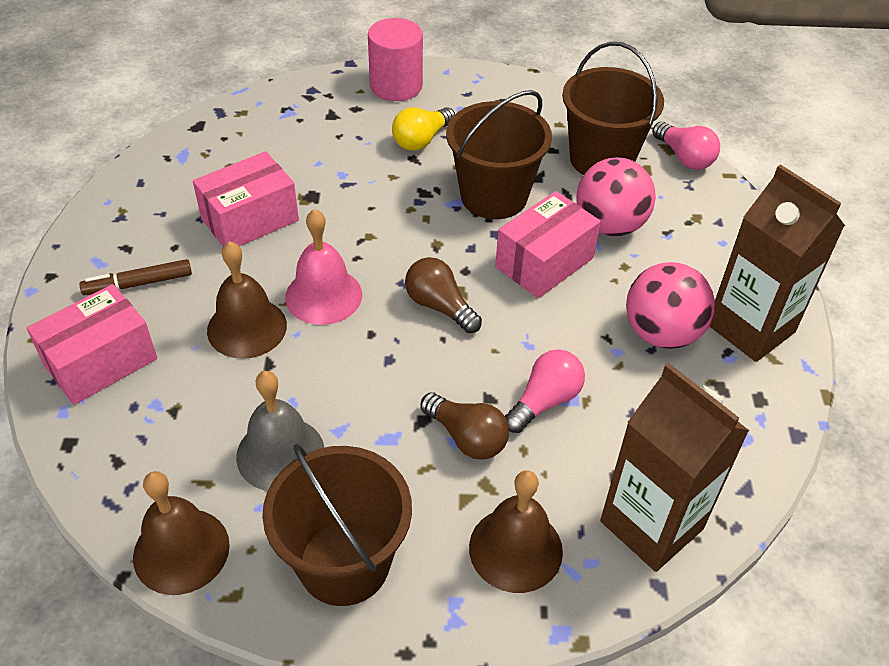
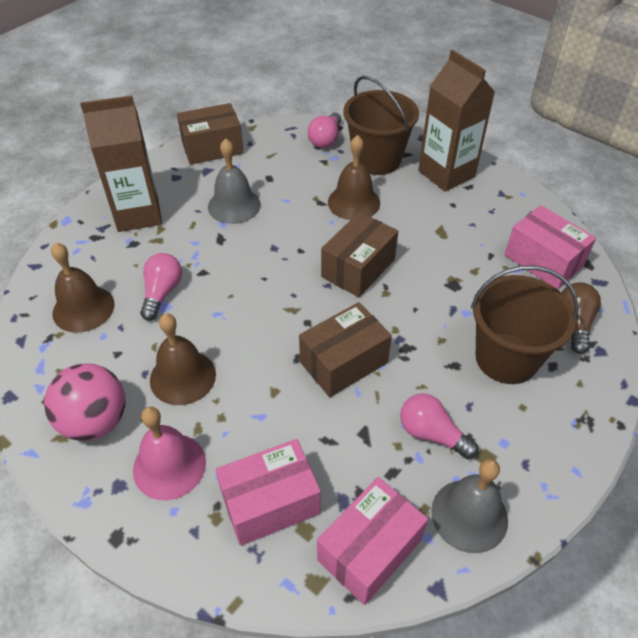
brown box: none = 0 -> [177,103,244,165] [299,302,392,397] [321,212,398,297] = 3
brown bucket: [262,444,412,606] [446,90,552,219] [562,42,664,175] = 3 -> [343,76,419,175] [471,266,579,384] = 2
brown light bulb: [405,257,482,333] [420,392,509,460] = 2 -> [561,282,601,354] = 1
brown marker: [79,259,192,295] = 1 -> none = 0
grey bell: [236,371,324,491] = 1 -> [208,138,261,224] [431,459,508,553] = 2
pink ball: [576,157,656,236] [626,262,715,349] = 2 -> [44,364,125,441] = 1
pink cylinder: [368,18,423,101] = 1 -> none = 0
pink light bulb: [505,349,585,433] [652,121,720,170] = 2 -> [140,253,182,321] [308,112,341,148] [400,393,479,459] = 3
yellow light bulb: [392,107,455,151] = 1 -> none = 0

